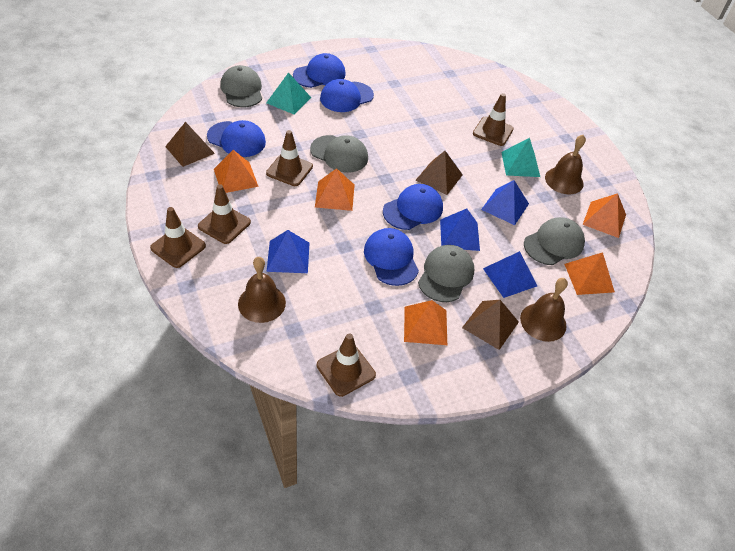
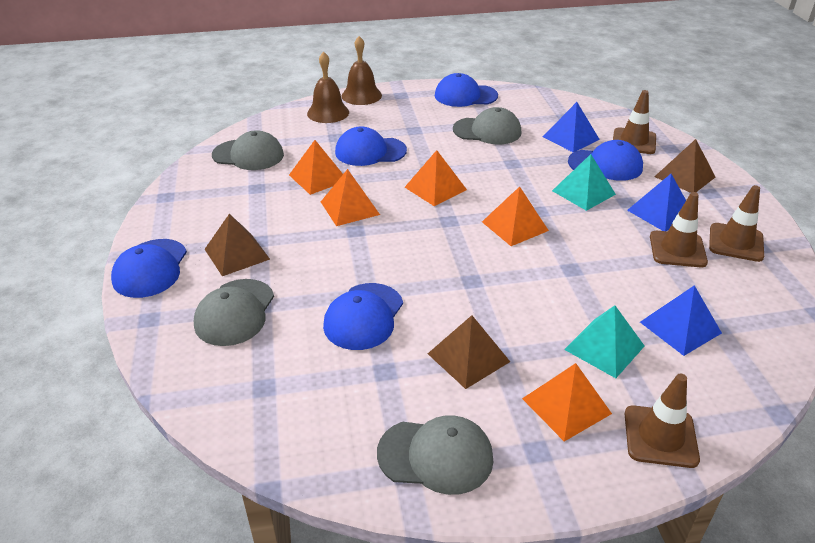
blue pyramid: [267,230,310,273] [440,209,480,251] [481,180,529,225] [483,251,537,298] = 4 -> [543,102,600,152] [627,174,686,231] [640,285,722,356] = 3
brown bell: [238,257,286,323] [520,278,568,342] [545,135,586,194] = 3 -> [307,51,349,123] [342,36,382,105] = 2
brown traffic cone: [150,207,206,268] [198,184,251,244] [266,130,313,186] [317,334,376,397] [473,93,514,146] = 5 -> [613,90,656,154] [625,374,700,468] [650,192,708,267] [709,185,764,262] = 4

